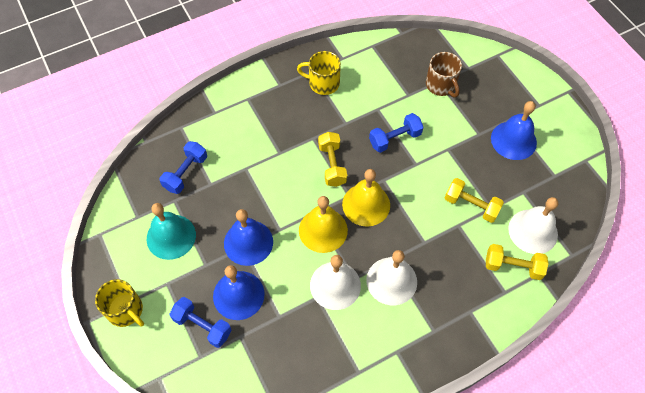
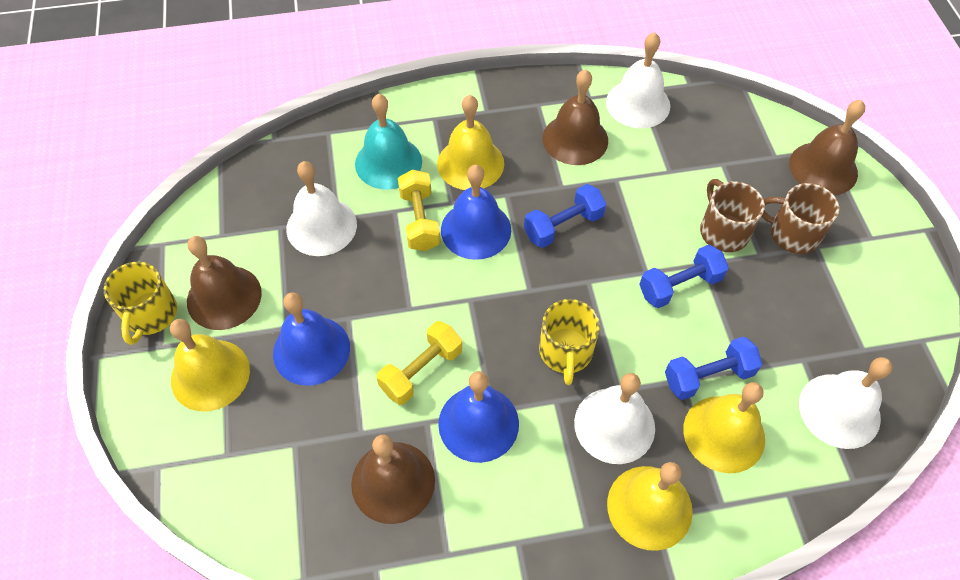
brown bell: none = 0 -> [187,236,262,330] [351,435,435,524] [543,69,608,165] [789,100,865,195] = 4
brown mug: [426,52,462,97] = 1 -> [700,179,765,252] [762,183,839,254] = 2
white bell: [310,255,361,310] [366,250,417,305] [508,197,558,254] = 3 -> [286,161,357,256] [574,373,655,464] [606,32,670,128] [799,357,893,449] = 4
yellow bell: [299,196,348,253] [342,169,390,227] = 2 -> [170,319,250,411] [437,95,504,190] [607,462,693,551] [683,382,765,473] = 4
yellow dumbbell: [318,132,347,187] [445,178,504,223] [486,244,549,280] = 3 -> [376,321,462,405] [398,169,441,251] = 2

